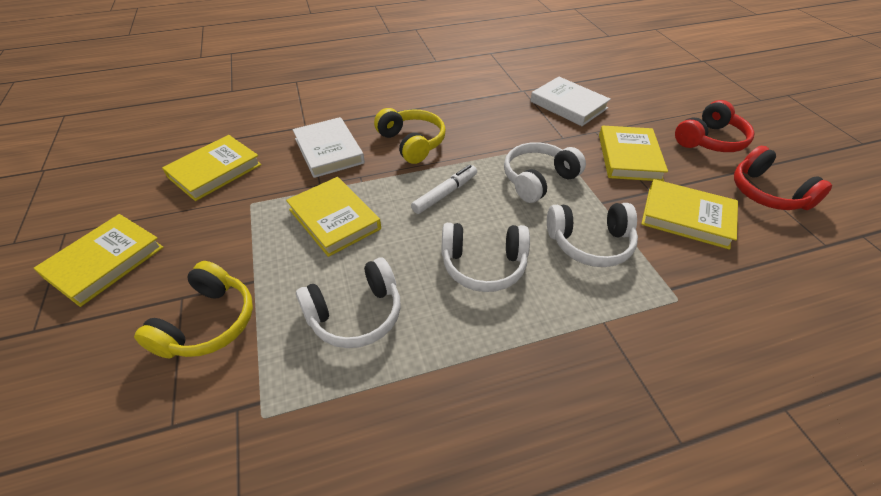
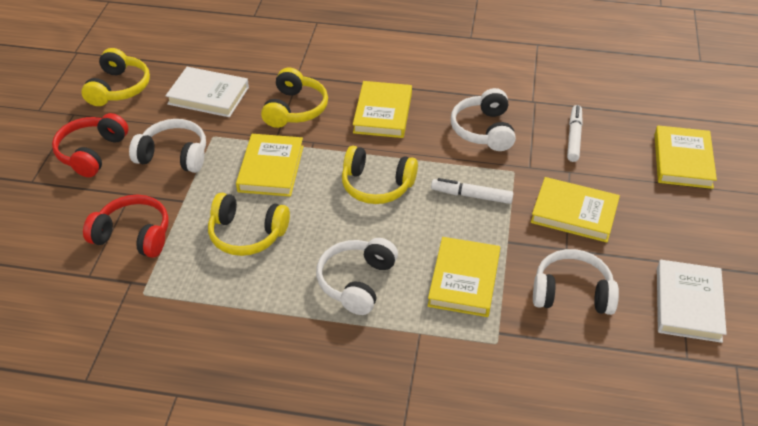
white marker: [411,165,477,214] = 1 -> [431,178,514,204] [567,105,583,162] = 2
yellow headphones: [134,261,253,358] [374,108,446,164] = 2 -> [81,48,150,106] [208,193,290,256] [261,67,328,128] [342,146,418,204] = 4

